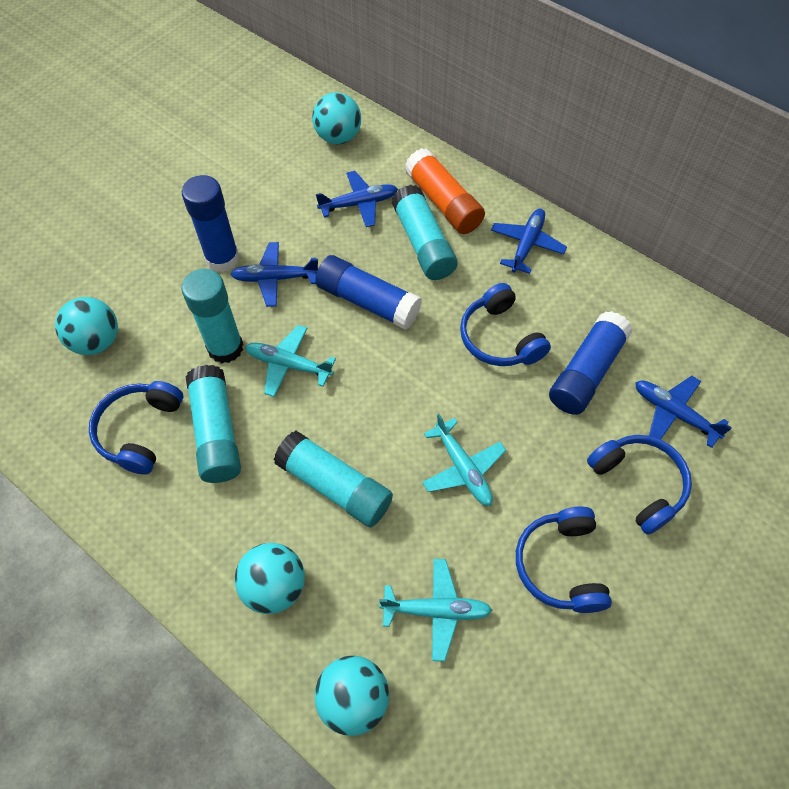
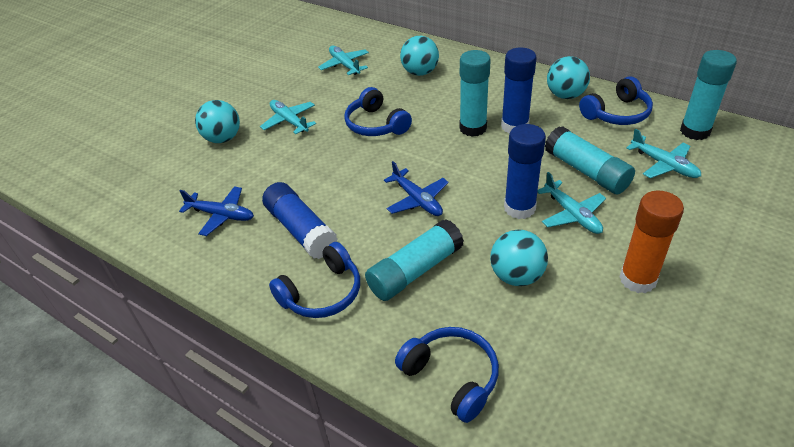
blue plane: [231,242,318,307] [316,171,398,227] [491,208,567,274] [635,376,732,448] = 4 -> [179,186,254,236] [384,161,449,216] = 2
turquoise plane: [245,325,336,397] [379,559,492,662] [422,414,506,506] = 3 -> [260,100,316,134] [318,45,369,75] [537,172,606,234] [626,128,701,178] = 4

